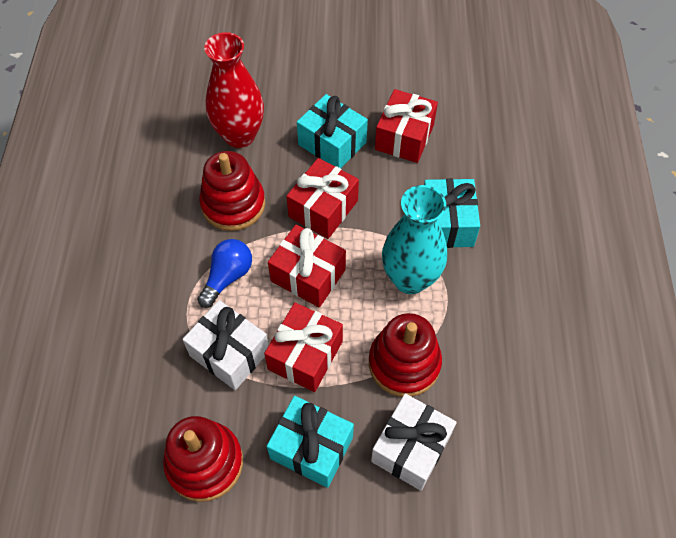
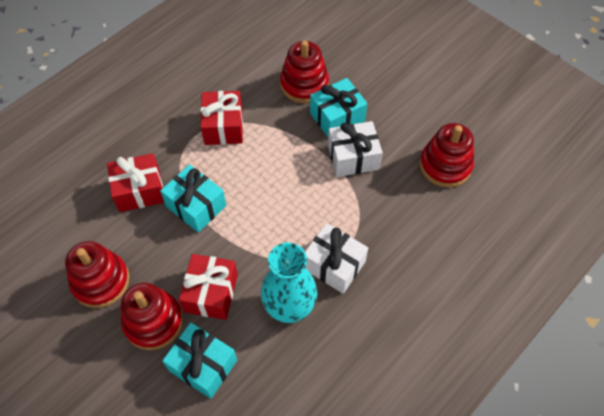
blue light bulb: [197,239,252,308] = 1 -> none = 0
red gift: [264,303,343,392] [268,224,346,308] [286,158,359,239] [375,89,438,163] = 4 -> [107,153,164,212] [179,254,238,320] [201,91,243,145] = 3
red stacking toy: [163,416,243,502] [199,151,265,231] [369,313,442,397] = 3 -> [65,241,129,308] [121,283,183,350] [280,41,329,103] [420,123,474,187] = 4
red vase: [204,32,264,148] = 1 -> none = 0

